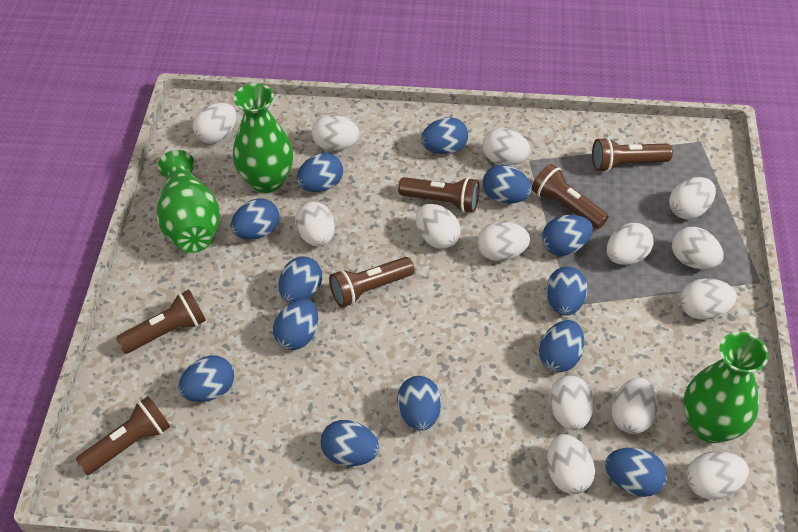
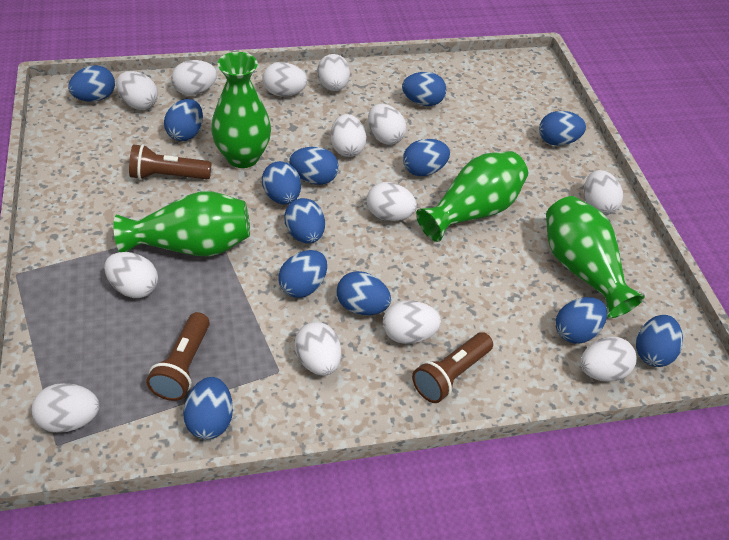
brown flashlight: [76,396,170,475] [116,289,206,354] [329,257,415,308] [398,177,480,213] [532,164,609,229] [592,137,673,172] = 6 -> [129,144,211,180] [146,312,210,401] [412,332,493,403] = 3
green vase: [157,150,220,253] [233,83,293,193] [683,332,769,443] = 3 -> [113,191,250,257] [211,52,271,168] [416,151,528,242] [546,196,645,318] = 4
white egg: [193,103,237,143] [295,201,335,247] [312,114,360,151] [416,204,461,249] [477,221,530,261] [482,128,531,165] [547,434,595,494] [549,375,594,430] [607,223,654,265] [612,378,658,434] [669,177,716,219] [672,227,723,269] [680,278,737,320] [686,451,749,499] = 14 -> [31,383,100,433] [104,252,158,298] [116,71,158,110] [171,60,217,96] [262,62,307,97] [295,322,341,376] [317,54,350,91] [330,114,367,157] [367,182,417,221] [368,104,407,145] [383,300,441,344] [581,336,637,382] [584,170,623,215] = 13

